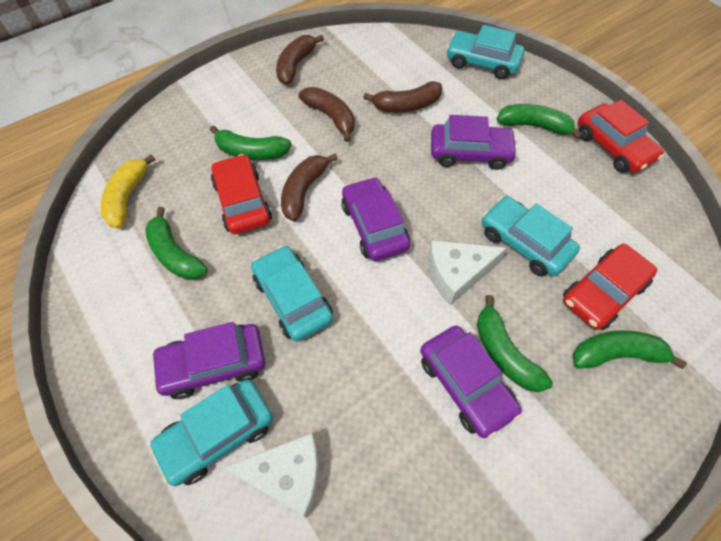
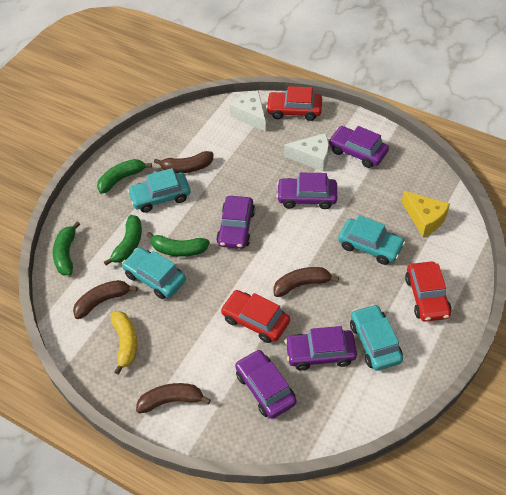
green banana: [145,207,208,280] [210,125,292,160] [477,295,553,392] [497,104,583,139] [573,330,687,369] = 5 -> [53,221,80,275] [97,159,152,194] [104,215,142,266] [146,232,210,257] = 4
purple car: [151,322,266,399] [341,177,410,261] [420,326,522,438] [431,115,518,170] = 4 -> [216,196,255,249] [235,349,297,419] [276,173,337,209] [285,326,357,371] [328,126,389,168] = 5
yellow cheese: none = 0 -> [402,191,450,237] = 1

